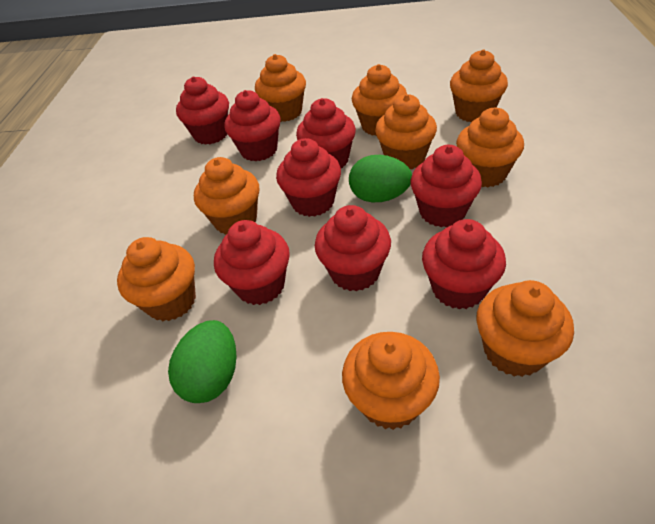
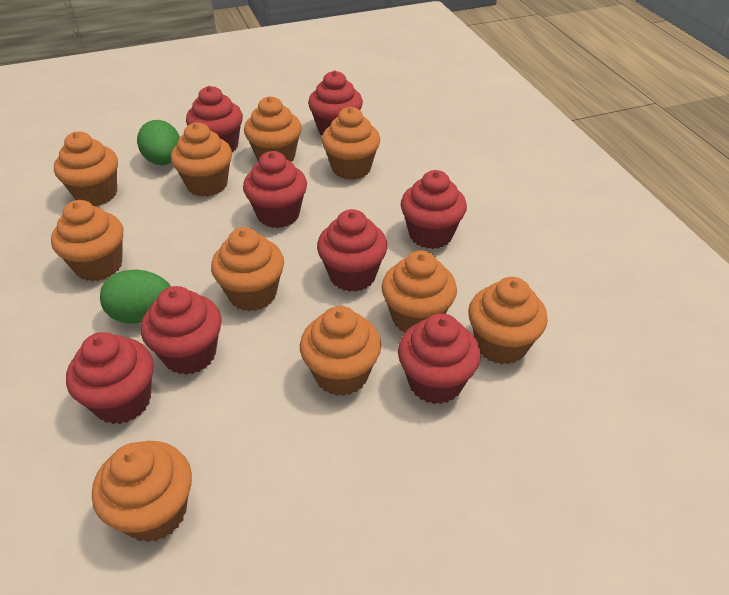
orange cupcake: [117,237,196,321] [194,157,259,235] [255,54,306,122] [342,332,440,430] [352,64,407,136] [375,94,437,169] [450,49,508,122] [456,108,524,187] [476,280,574,377] = 9 -> [51,200,123,281] [54,132,118,206] [92,441,192,542] [171,122,232,197] [211,227,284,311] [244,96,302,162] [300,306,381,396] [322,107,380,180] [381,250,457,333] [468,277,548,364] = 10

